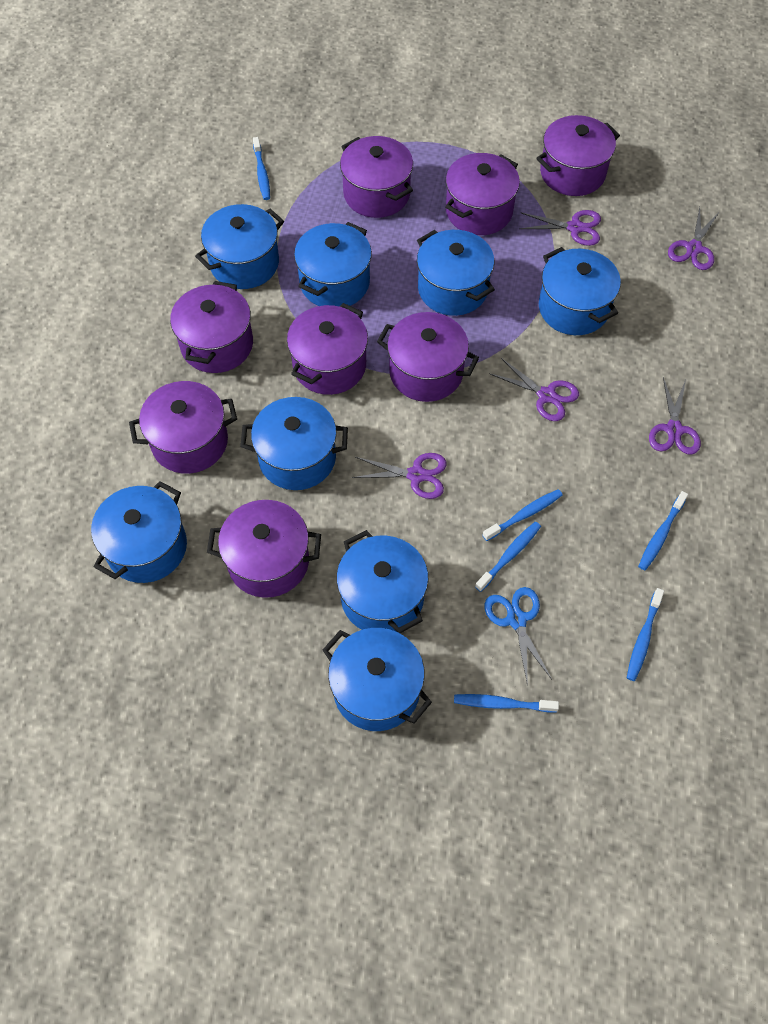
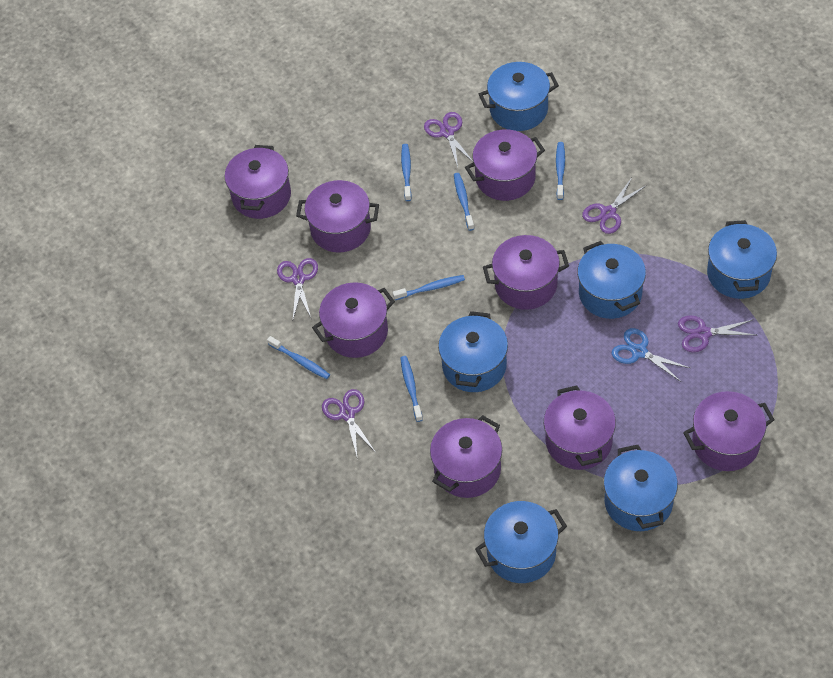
blue pot: [91,481,187,583] [195,204,284,289] [240,397,348,490] [294,222,372,306] [323,628,432,731] [336,530,429,633] [417,230,495,316] [539,247,621,335] = 8 -> [438,311,508,392] [475,501,567,583] [479,62,559,131] [577,241,646,319] [604,445,678,531] [707,220,777,299] = 6

